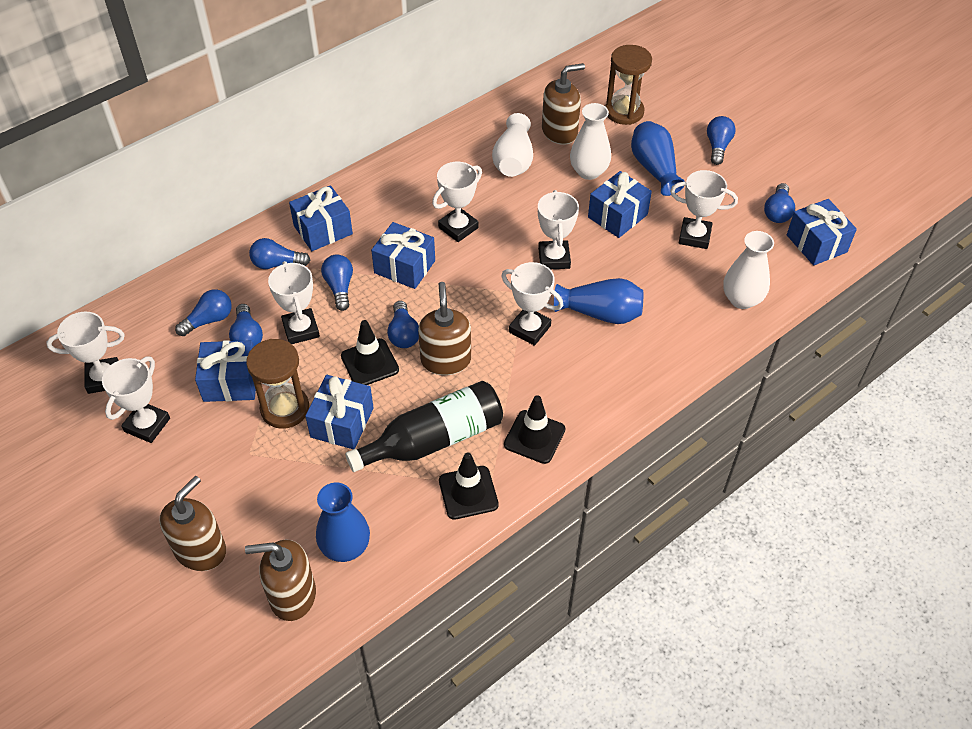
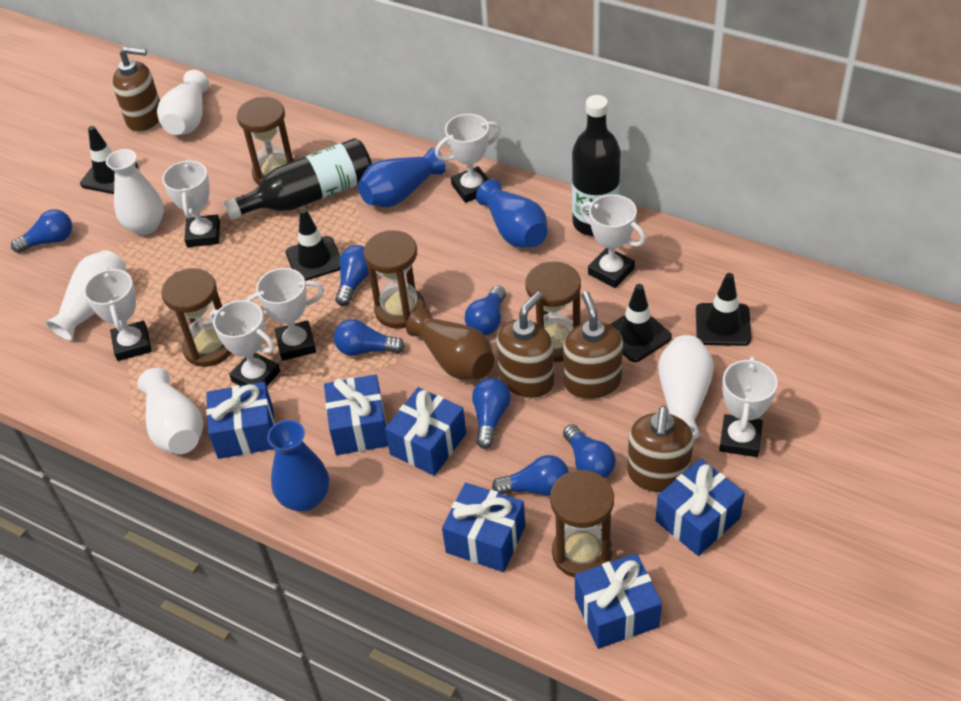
black bottle: [345,381,503,472] = 1 -> [224,138,372,220] [572,95,621,236] = 2
black traffic cone: [341,320,399,385] [439,452,499,520] [504,395,565,464] = 3 -> [80,126,139,194] [286,208,340,281] [610,284,672,362] [696,273,751,346] = 4
brown hourglass: [246,339,309,429] [606,45,652,125] = 2 -> [161,268,231,367] [237,97,295,185] [364,230,425,329] [525,261,581,362] [550,470,614,578] = 5
brown vase: none = 0 -> [406,307,494,380] = 1
white vase: [492,113,533,177] [570,103,611,180] [723,231,774,309] = 3 -> [45,250,126,341] [106,149,164,235] [137,368,203,454] [157,70,209,135] [658,335,714,440] = 5

